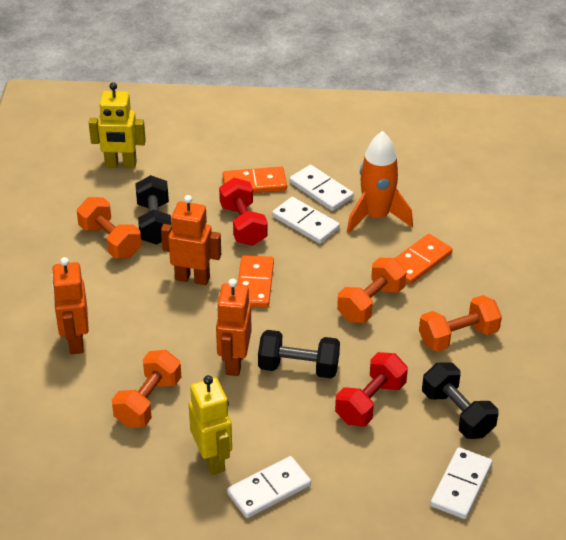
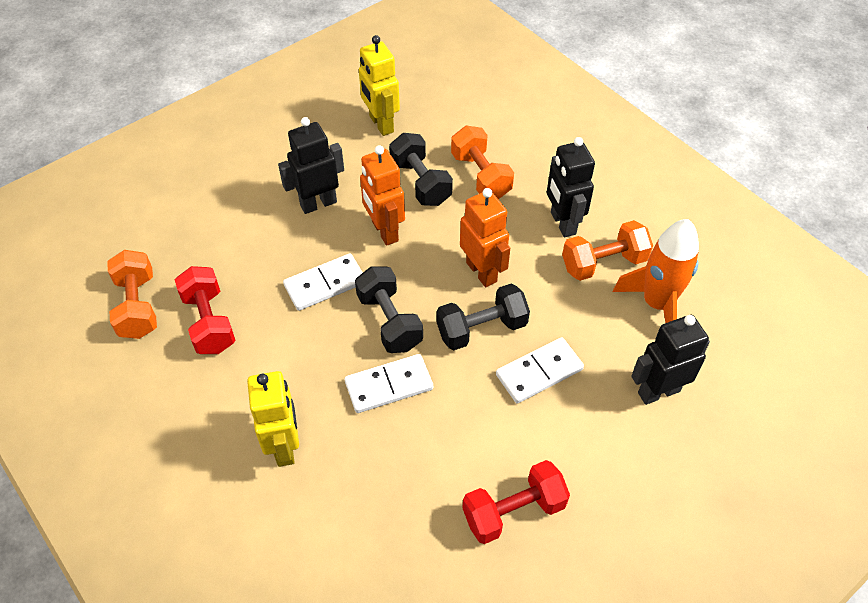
black robot: none = 0 -> [278,117,344,214] [547,137,595,237] [631,315,710,405] = 3
orange domino: [223,167,287,193] [238,255,274,308] [395,234,453,284] = 3 -> none = 0
orange dumbbell: [77,197,142,259] [112,350,181,428] [337,258,406,323] [419,295,502,352] = 4 -> [107,250,157,339] [451,126,514,199] [562,220,653,281] = 3
orange robot: [51,257,89,354] [161,195,221,285] [216,279,251,376] = 3 -> [360,145,405,246] [460,188,510,287] = 2
white domino: [227,456,311,518] [272,197,340,244] [290,165,354,211] [430,447,492,519] = 4 -> [283,253,363,311] [345,354,433,413] [496,337,584,403] = 3

